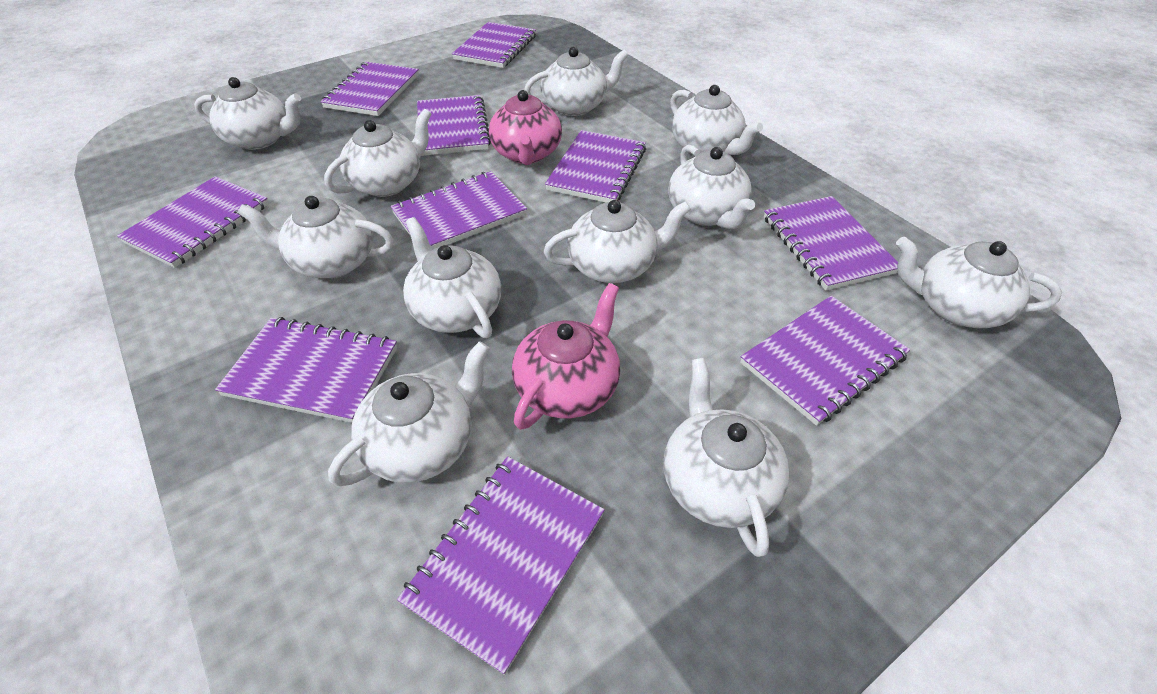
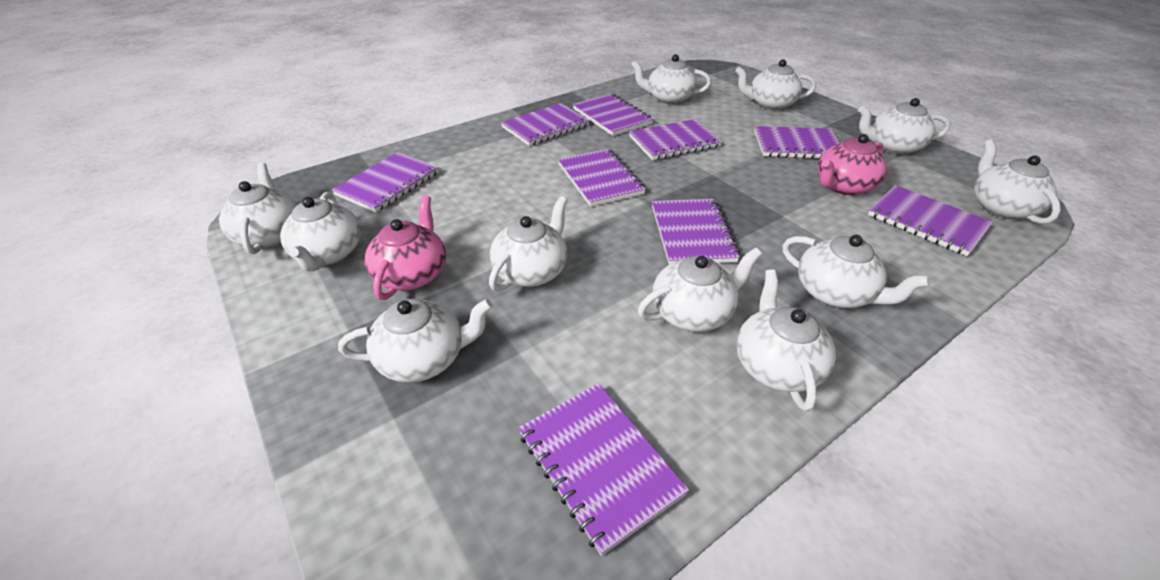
purple notebook: [117,176,269,268] [215,317,397,423] [320,62,419,116] [391,171,527,250] [397,456,605,675] [417,95,491,156] [452,22,536,68] [545,130,646,203] [740,296,910,426] [764,196,898,291] = 10 -> [332,152,439,212] [501,103,590,146] [518,383,689,556] [558,149,646,207] [573,94,653,136] [629,119,722,160] [652,199,740,265] [754,126,839,159] [868,185,993,256] = 9

